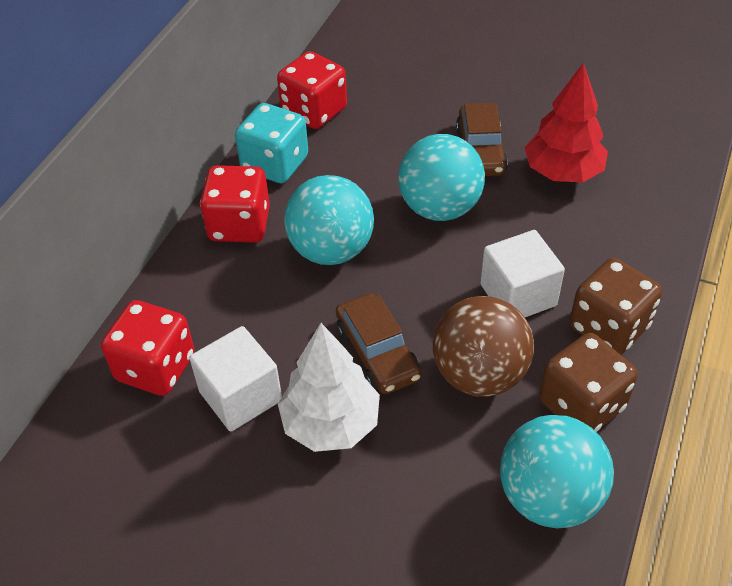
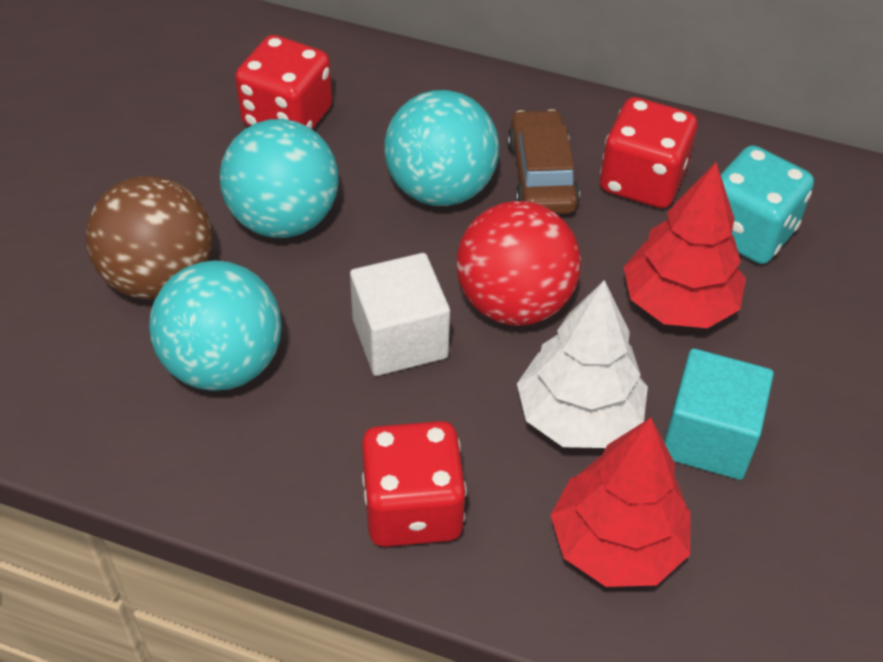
brown car: [336,293,421,394] [456,103,508,176] = 2 -> [507,109,580,214] = 1
brown dice: [539,333,638,432] [570,258,662,355] = 2 -> none = 0
red ball: none = 0 -> [457,201,581,326] = 1
red tree: [524,62,608,182] = 1 -> [550,418,691,587] [624,162,746,328] = 2
turquoise cube: none = 0 -> [664,348,774,480] = 1
white cube: [189,326,282,432] [480,230,565,317] = 2 -> [350,253,450,376] = 1

